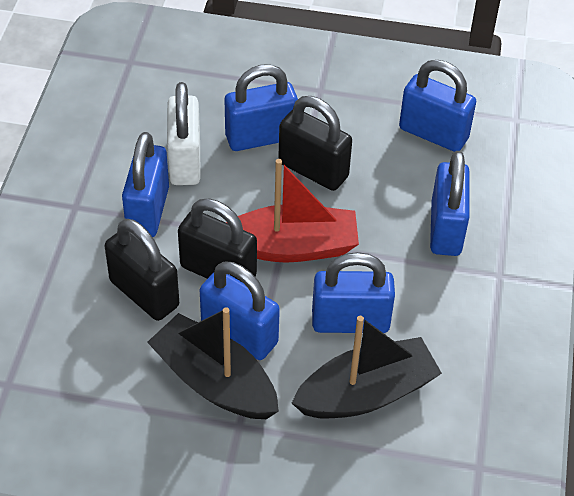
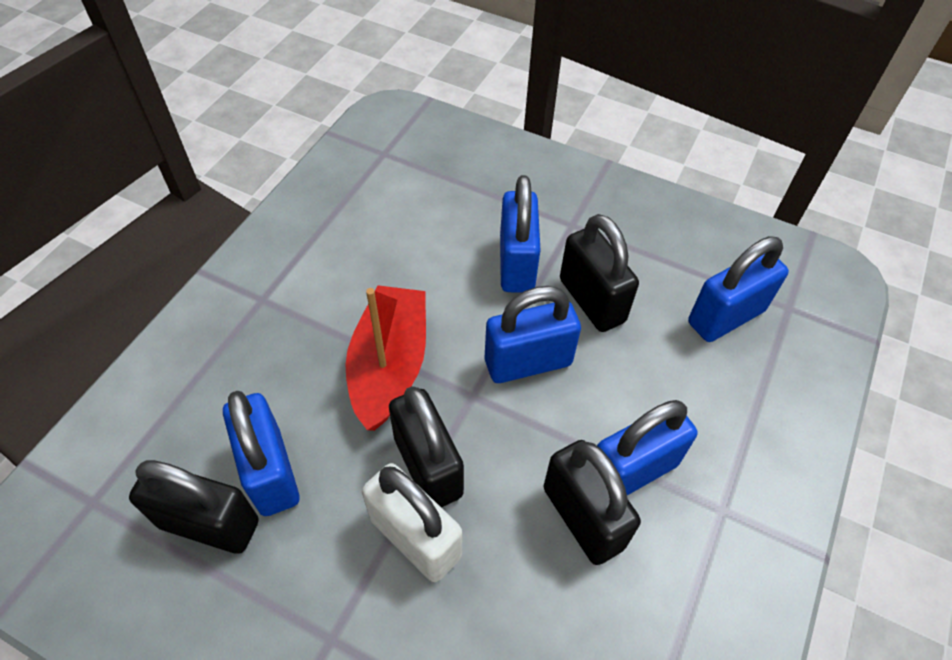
black boat: [147,307,279,419] [292,316,442,419] = 2 -> none = 0
black padlock: [105,219,179,321] [178,198,257,283] [278,96,352,191] = 3 -> [129,460,259,554] [389,386,464,507] [544,440,641,565] [560,214,639,332] = 4
blue padlock: [122,132,169,237] [200,262,280,360] [225,64,298,151] [312,252,395,333] [399,60,476,152] [430,151,470,256] = 6 -> [223,391,299,516] [485,286,581,383] [500,175,540,293] [597,400,698,495] [688,236,789,342] = 5

